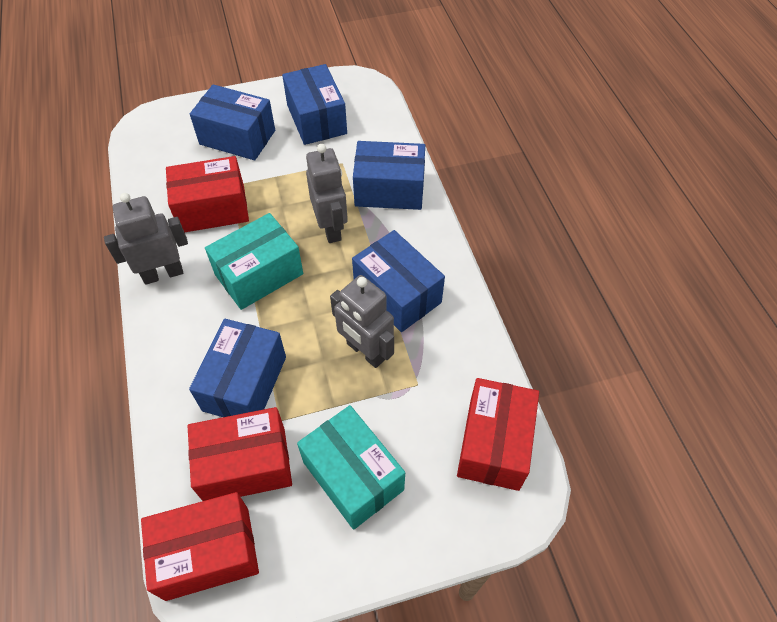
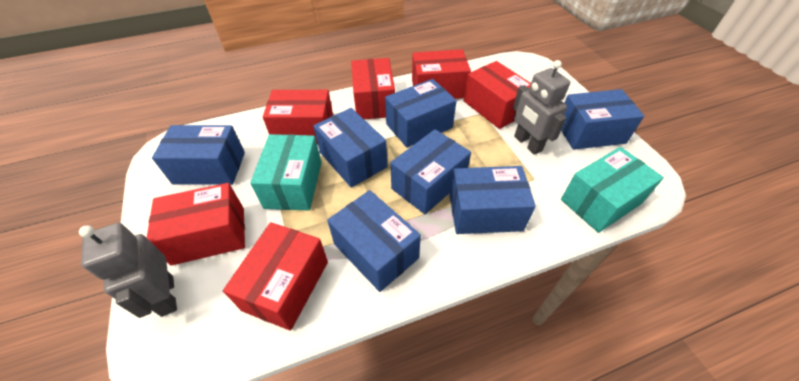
blue box: [189,319,286,417] [190,84,275,160] [282,64,347,145] [352,230,445,332] [353,141,425,210] = 5 -> [152,125,245,185] [313,108,387,188] [327,190,421,292] [385,79,457,148] [390,129,471,214] [450,166,536,234] [561,89,644,150] = 7
grey robot: [104,193,188,285] [306,144,348,243] [330,275,394,368] = 3 -> [79,223,177,318] [513,60,570,155] = 2
red box: [141,492,259,601] [166,156,249,232] [188,407,292,501] [457,378,539,491] = 4 -> [147,183,245,266] [223,222,328,331] [263,90,333,144] [351,58,395,119] [412,49,471,99] [464,61,531,129] = 6

